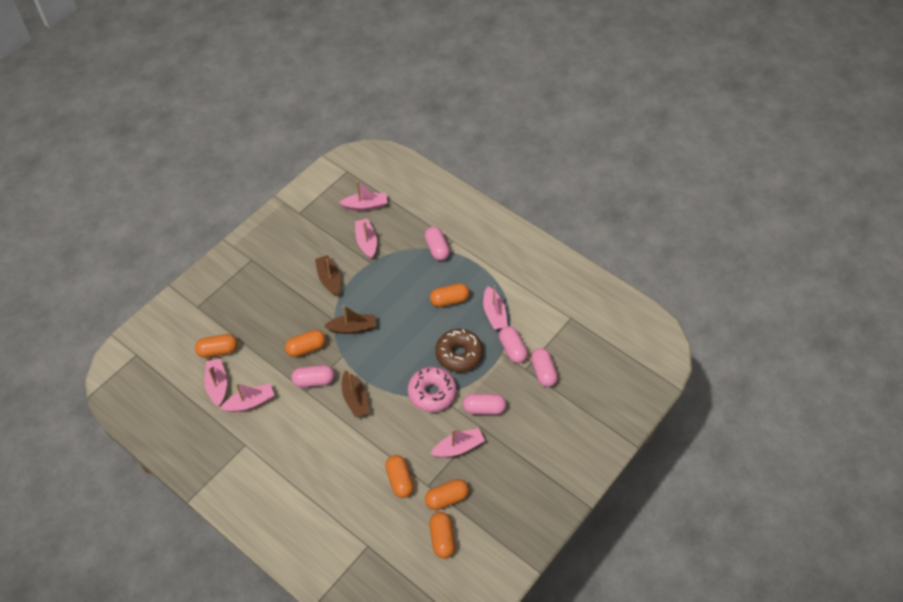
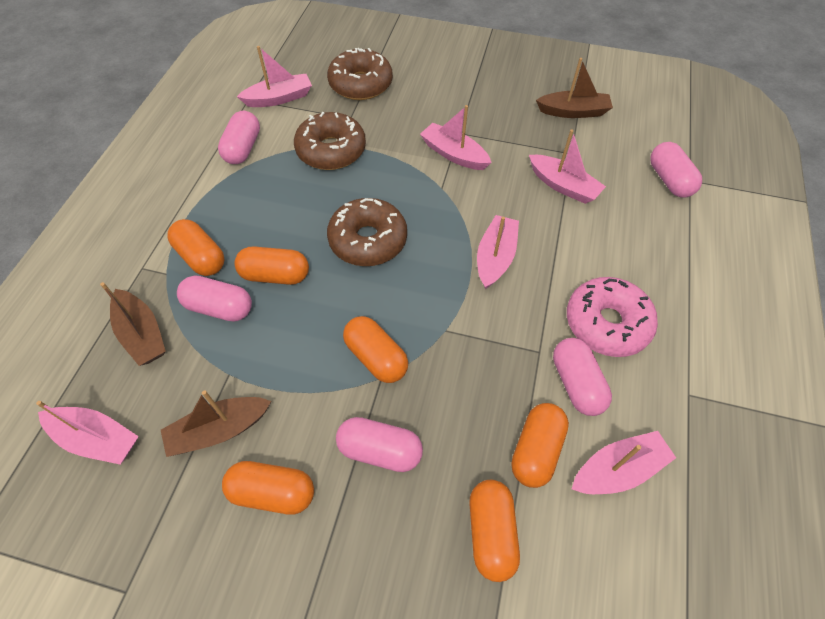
brown donut: [436,329,483,372] = 1 -> [294,112,366,170] [327,48,393,100] [327,198,407,266] = 3

